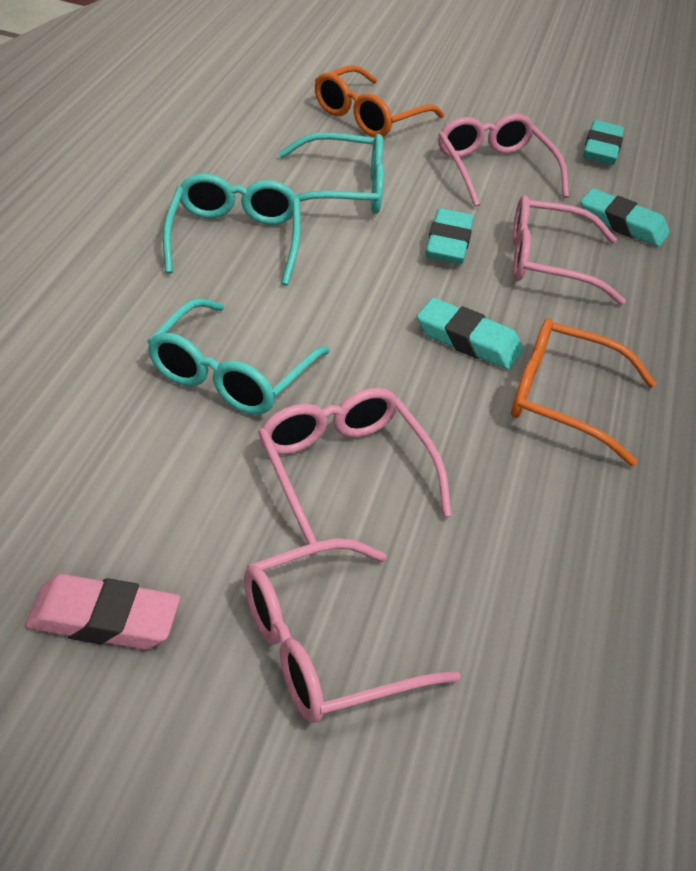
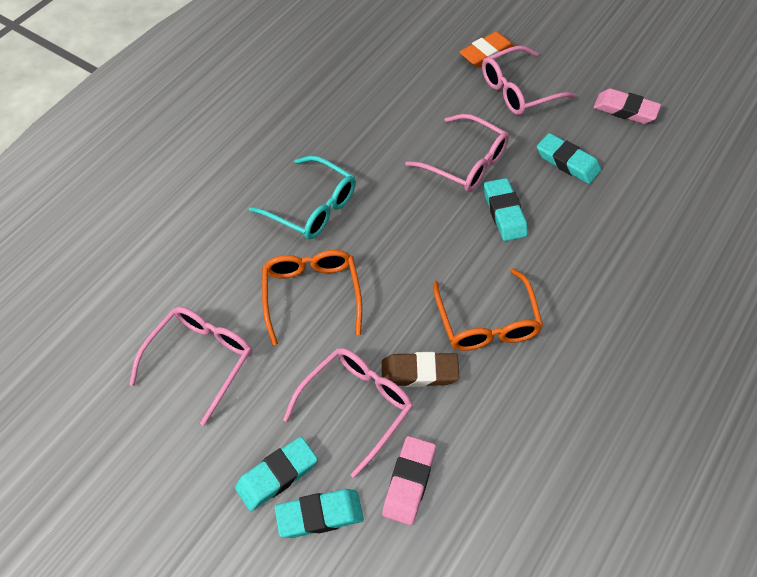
brown eraser: none = 0 -> [382,352,459,387] = 1
orange eraser: none = 0 -> [459,31,514,68] = 1
pink eraser: [25,574,180,650] = 1 -> [382,436,436,525] [593,88,661,124] = 2
turquoise glasses: [147,298,330,415] [163,173,301,286] [278,132,384,214] = 3 -> [249,156,356,239] = 1

